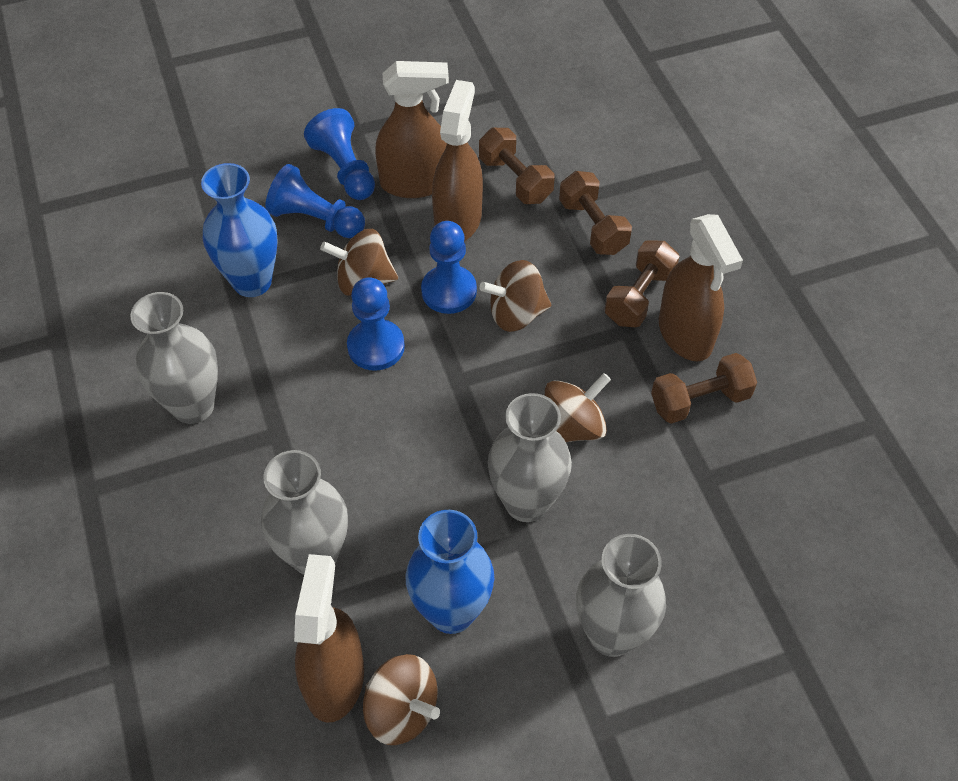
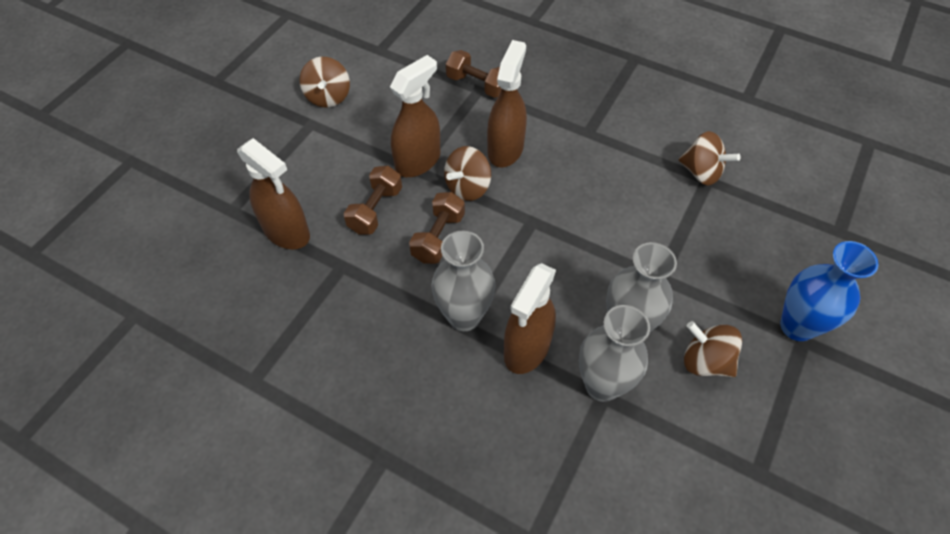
blue pawn: [265,164,365,238] [304,108,375,200] [347,277,405,371] [421,221,477,314] = 4 -> none = 0
blue vase: [201,163,277,297] [405,510,494,634] = 2 -> [780,241,879,341] = 1
brown dumbbell: [479,128,555,204] [559,171,632,255] [604,240,680,327] [651,353,757,424] = 4 -> [344,166,402,235] [409,192,465,264] [446,50,502,98] = 3
grey vase: [130,292,218,424] [261,450,348,575] [488,393,572,522] [576,534,666,657] = 4 -> [431,231,496,331] [579,305,650,402] [606,242,677,332] = 3

